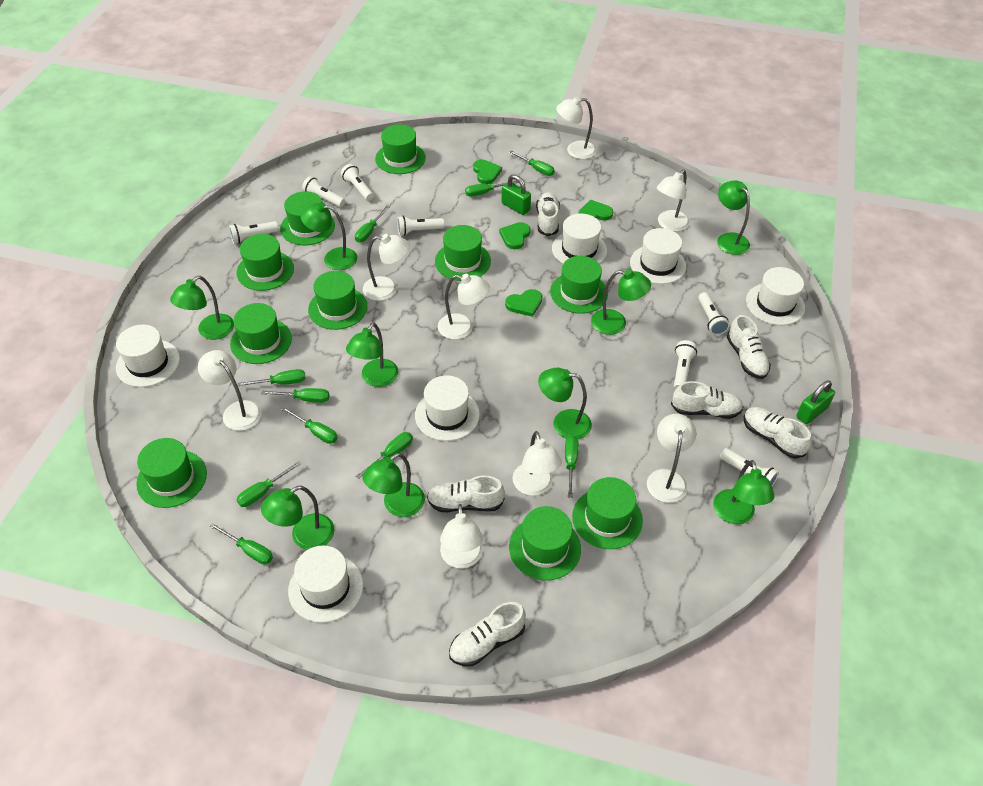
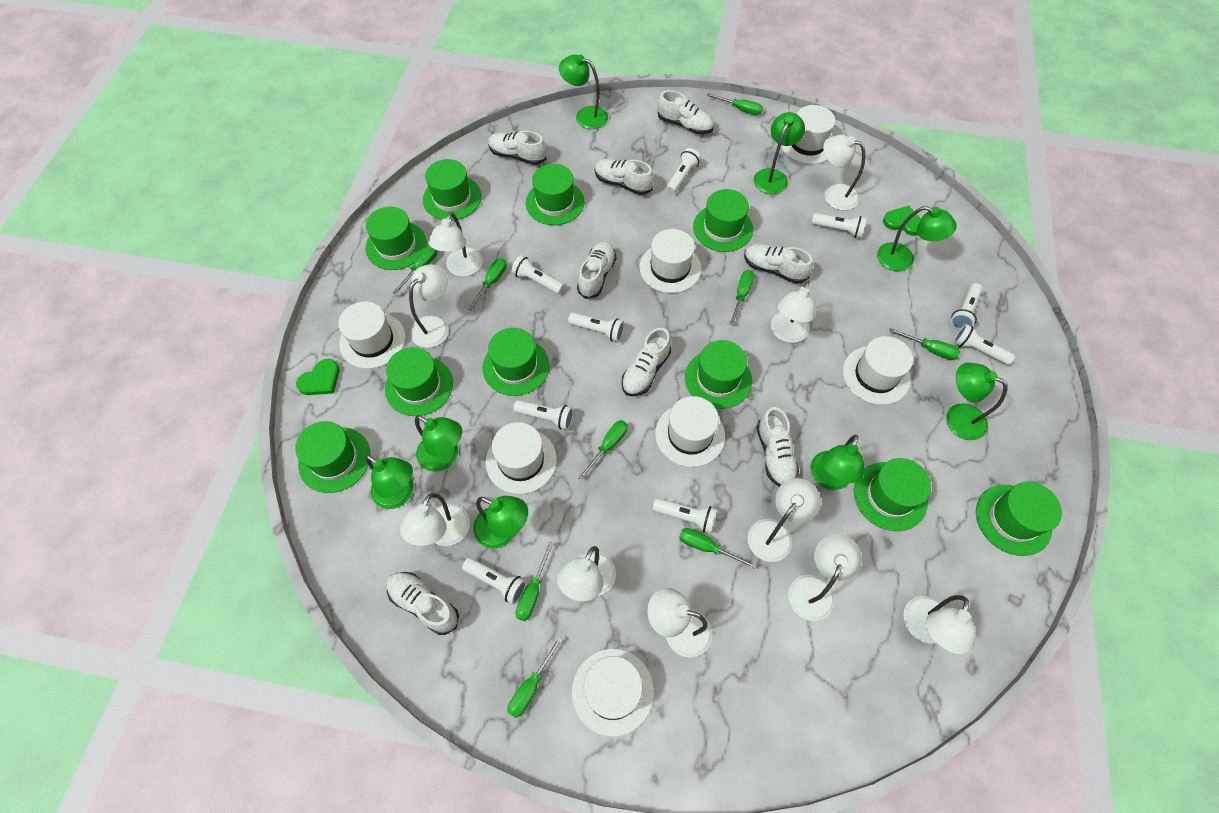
green heart: [473,160,502,184] [499,222,531,249] [505,289,542,317] [578,200,613,221] = 4 -> [296,359,340,395] [883,206,921,236] = 2
green lamp: [170,276,234,340] [261,486,335,550] [300,203,357,270] [346,323,399,387] [363,453,425,517] [538,368,592,439] [591,269,651,335] [713,460,775,524] [717,180,750,255] = 9 -> [365,455,414,509] [415,415,462,472] [473,496,528,549] [559,54,608,129] [754,112,805,194] [810,435,864,490] [877,206,957,271] [946,363,1008,440] = 8
green padlock: [501,175,531,215] [796,380,835,424] = 2 -> none = 0
green screwdriver: [210,523,273,564] [236,461,301,507] [237,369,305,386] [261,388,329,403] [281,407,338,444] [355,206,389,242] [356,432,413,479] [465,180,519,197] [509,151,555,176] [565,436,579,498] = 10 -> [392,245,437,294] [468,258,507,310] [507,637,563,718] [515,541,554,621] [578,420,628,480] [679,528,757,569] [707,93,763,115] [729,270,754,325] [889,328,960,360] = 9
white flashlight: [229,221,279,244] [302,176,345,207] [341,164,374,201] [397,216,444,236] [674,340,697,390] [698,292,730,335] [720,448,779,486] = 7 -> [462,558,527,605] [511,255,564,294] [513,400,574,430] [568,313,625,342] [652,498,717,533] [666,148,701,194] [811,213,867,238] [951,283,982,330] [953,324,1015,365] = 9
white hat: [116,325,180,387] [288,546,363,623] [415,375,480,441] [552,214,607,264] [630,228,686,284] [746,267,805,325] = 6 -> [338,302,406,369] [485,422,557,494] [572,649,654,737] [639,229,701,293] [655,396,725,467] [781,105,835,164] [843,336,913,405] = 7
white lamp: [198,350,261,431] [363,234,410,301] [438,274,490,339] [440,504,483,568] [513,431,562,496] [556,97,596,159] [647,414,696,503] [657,170,690,232] = 8 -> [400,493,470,546] [409,264,449,348] [429,212,483,277] [557,546,616,601] [647,588,712,658] [748,478,821,562] [771,281,815,343] [788,534,862,621] [823,135,865,210] [903,595,976,654] = 10
white shoe: [427,475,505,512] [449,602,526,666] [536,192,560,236] [671,381,743,419] [727,315,771,379] [744,407,811,459] = 6 -> [387,572,459,635] [488,131,546,165] [577,241,616,299] [595,159,654,195] [621,328,671,396] [658,90,714,134] [744,244,813,284] [756,407,799,487] = 8

